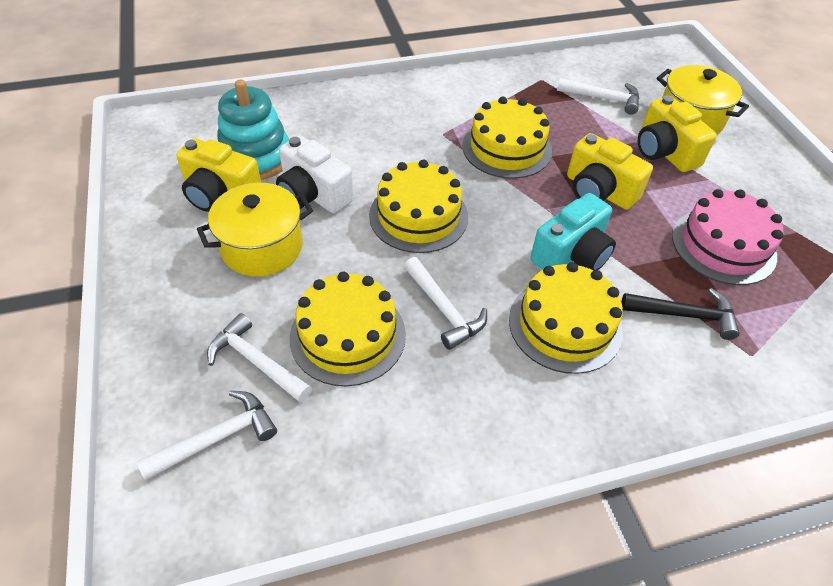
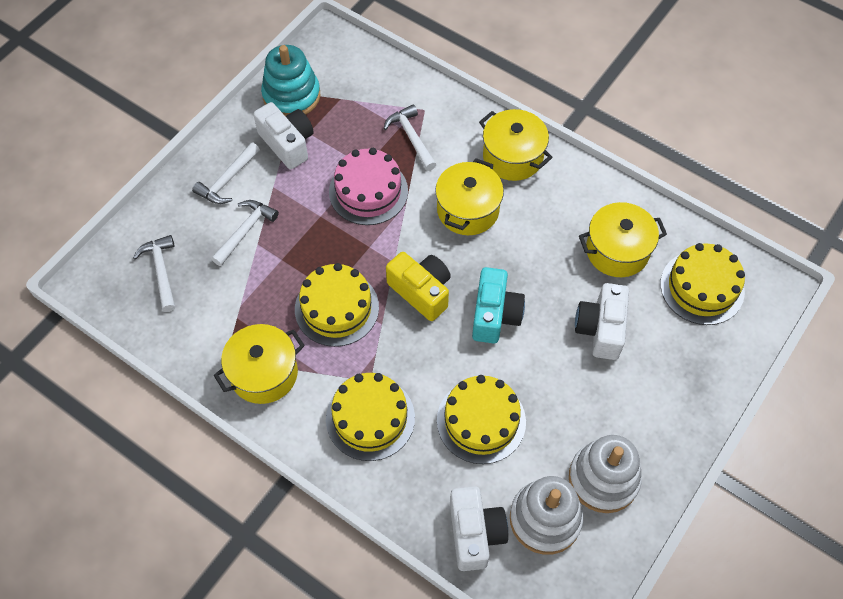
black hammer: [622,288,740,340] = 1 -> none = 0
white camera: [276,135,354,213] = 1 -> [253,102,314,169] [450,486,508,571] [575,283,629,360] = 3
white stacking toy: none = 0 -> [510,476,584,555] [569,435,642,513] = 2
yellow camera: [176,138,261,212] [567,133,653,210] [638,95,717,172] = 3 -> [386,252,451,321] = 1
yellow pot: [197,183,313,277] [657,65,749,134] = 2 -> [214,324,305,404] [435,158,504,235] [479,109,553,181] [579,202,667,277] = 4

